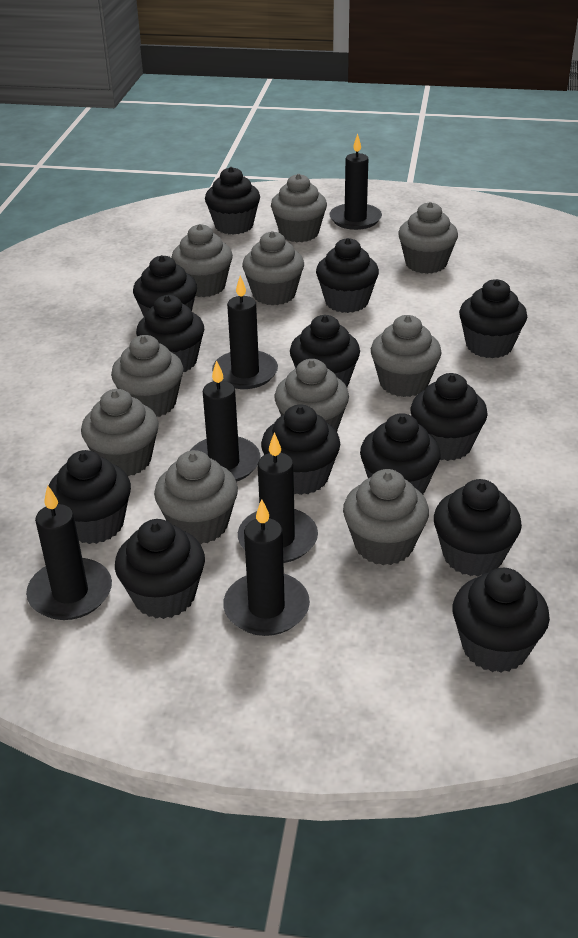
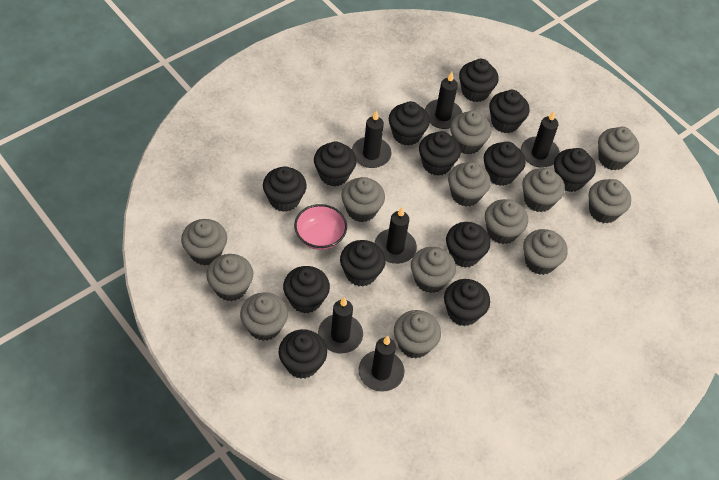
grey cupcake: [81,389,159,476] [111,335,183,417] [154,450,238,544] [172,224,233,297] [242,231,304,305] [271,174,327,242] [274,359,349,432] [343,469,429,565] [371,315,442,397] [398,202,458,274] = 10 -> [181,219,227,266] [206,254,253,301] [240,292,288,341] [341,177,385,222] [394,310,441,358] [411,247,456,293] [448,162,491,207] [450,110,491,155] [485,199,528,244] [522,168,565,212] [523,229,568,275] [588,179,631,223] [598,127,639,170] = 13
pink bowl: none = 0 -> [294,204,347,250] = 1

